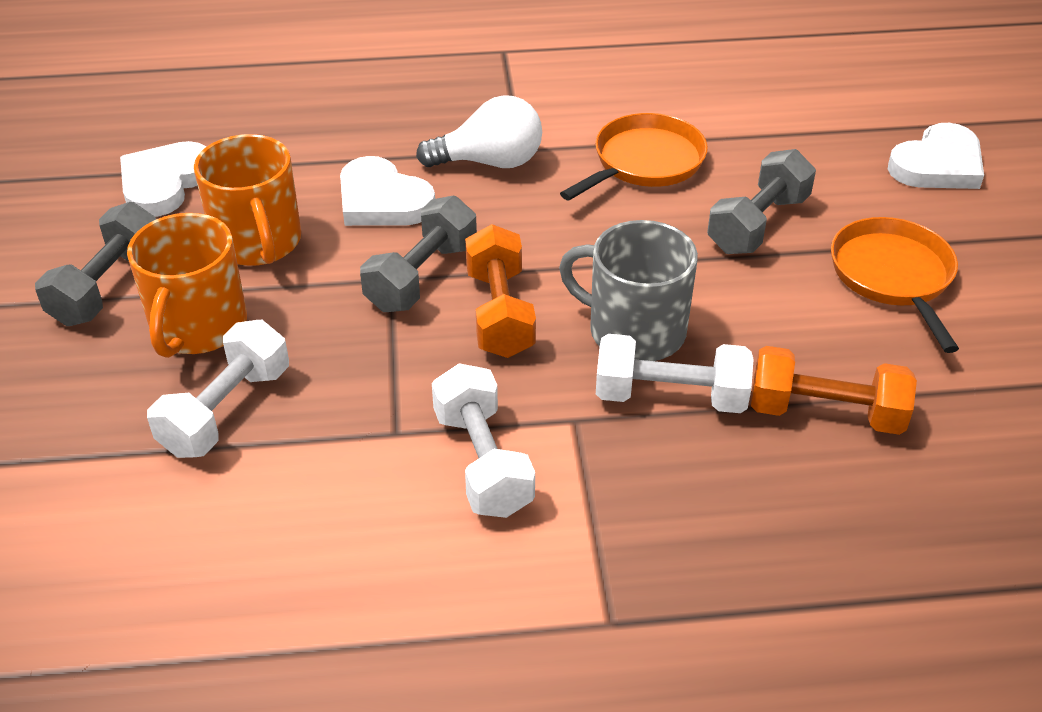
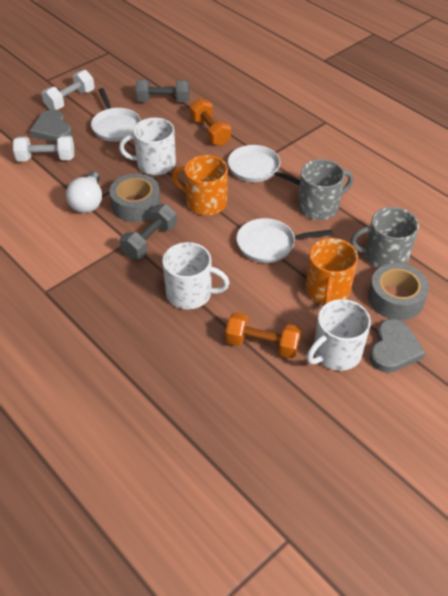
grey dumbbell: [35,202,156,326] [360,196,477,312] [707,149,816,254] = 3 -> [120,204,177,259] [136,79,189,102] = 2
grey heart: none = 0 -> [30,110,72,143] [370,319,425,373] = 2
grey mug: [559,220,698,361] = 1 -> [298,159,353,220] [350,207,419,269] = 2
grey tape: none = 0 -> [109,174,161,222] [368,263,429,320] = 2
orange pan: [560,113,708,201] [831,217,959,353] = 2 -> none = 0
white dumbbell: [147,320,289,458] [432,363,535,518] [596,334,754,413] = 3 -> [13,136,74,161] [42,70,95,110] = 2
white heart: [120,141,207,217] [340,156,435,226] [888,123,984,189] = 3 -> none = 0
white mug: none = 0 -> [119,118,176,175] [162,242,230,309] [306,299,371,371] = 3
white pan: none = 0 -> [91,88,141,142] [228,145,300,186] [236,218,333,263] = 3

